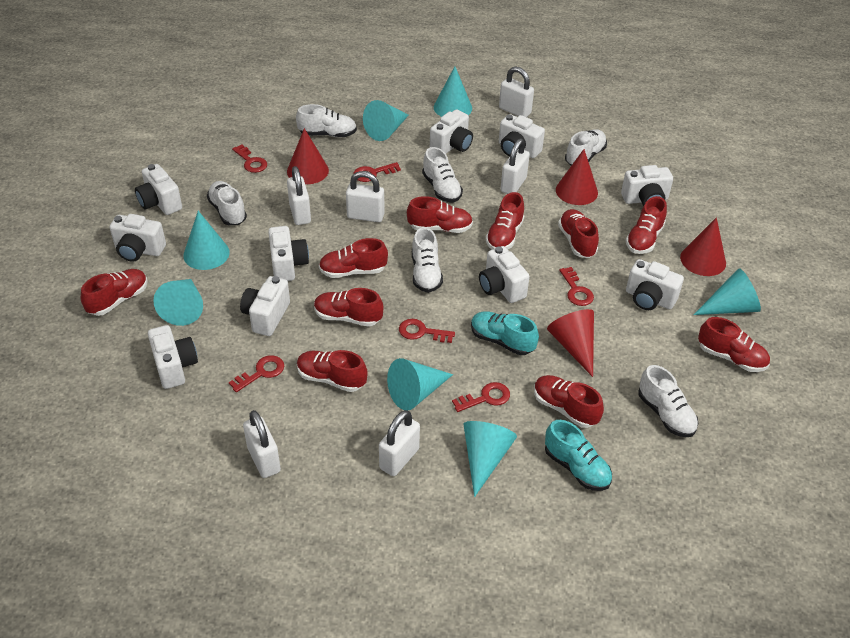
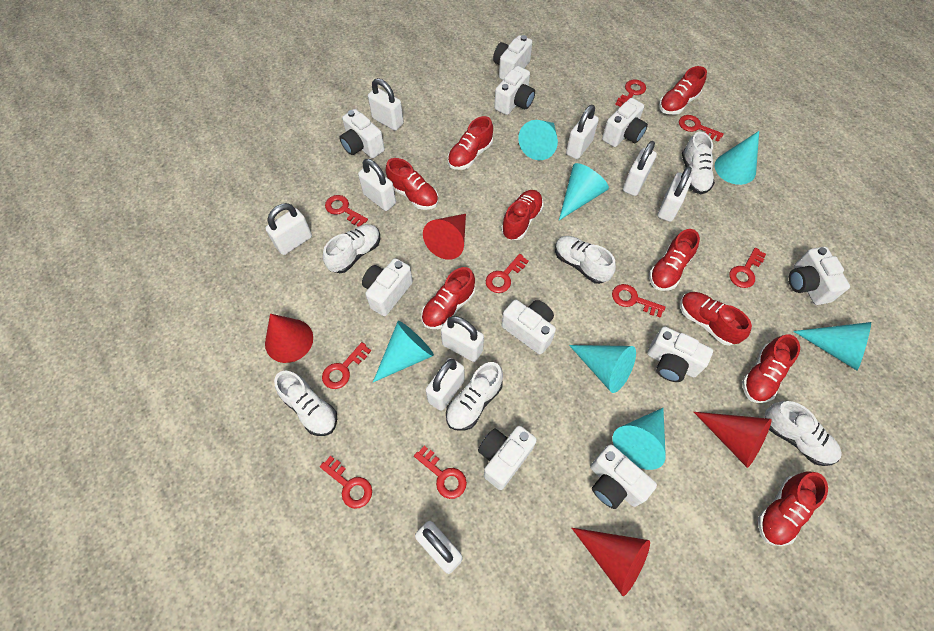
red key: [229,355,284,392] [232,145,267,173] [354,162,401,182] [399,319,455,343] [452,382,510,412] [559,267,594,306] = 6 -> [320,456,372,509] [322,342,371,389] [325,195,368,227] [414,446,467,499] [486,254,529,293] [612,284,665,318] [615,80,646,107] [679,115,724,142] [729,248,766,288] = 9
red shoe: [81,269,148,316] [297,350,368,392] [314,288,383,327] [319,238,388,278] [407,196,473,233] [486,192,524,250] [534,375,604,428] [558,209,599,258] [626,196,667,254] [698,317,770,372] = 10 -> [386,158,438,210] [421,267,475,329] [448,116,493,170] [501,190,544,240] [649,229,700,291] [659,66,707,115] [680,292,752,346] [742,334,800,403] [758,471,828,546] = 9
turquoise shoe: [471,311,539,355] [545,420,612,491] = 2 -> none = 0
white padlock: [243,410,281,478] [287,166,311,225] [346,171,385,222] [379,410,420,476] [499,67,534,117] [501,139,530,194] = 6 -> [265,203,312,255] [358,159,396,211] [368,78,404,131] [415,521,462,574] [426,358,465,411] [441,316,484,362] [566,105,599,159] [623,141,657,196] [658,166,692,222] = 9

